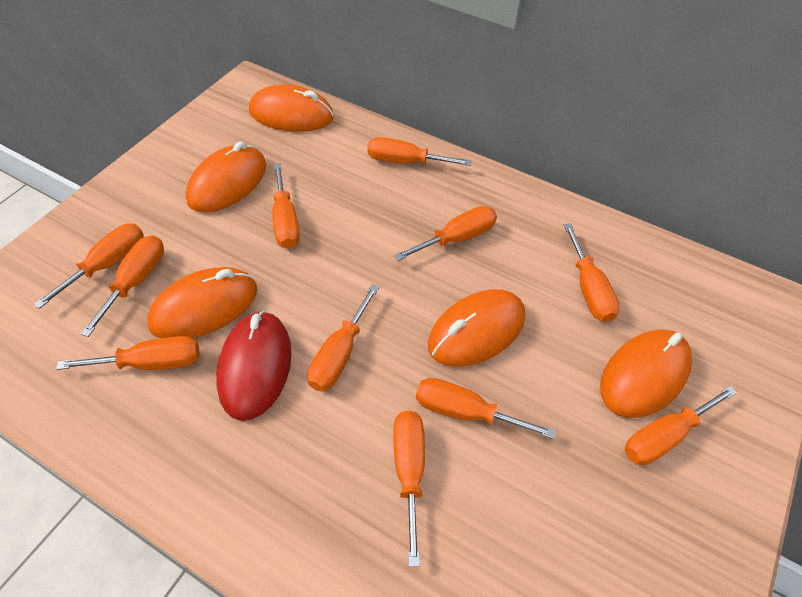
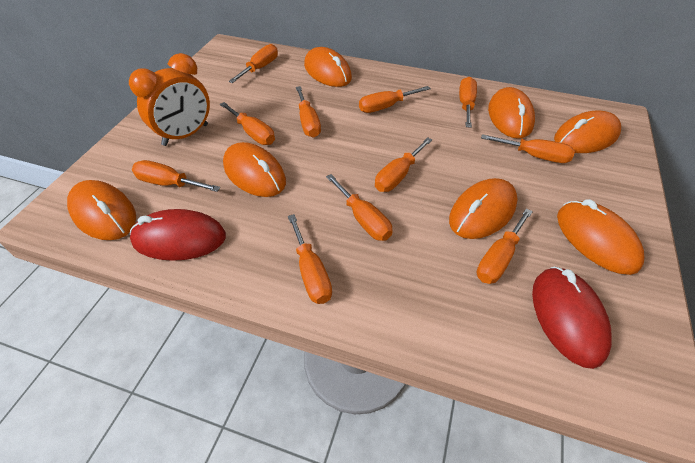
orange clock: none = 0 -> [129,53,210,146] = 1
orange mouse: [147,267,257,338] [186,141,266,212] [249,84,334,132] [428,289,525,367] [600,329,692,418] = 5 -> [67,180,136,240] [223,142,286,197] [304,47,352,87] [449,178,518,239] [488,87,535,139] [554,111,621,153] [557,199,644,275] = 7
red mouse: [216,310,292,421] = 1 -> [130,209,226,261] [532,266,612,369] = 2

